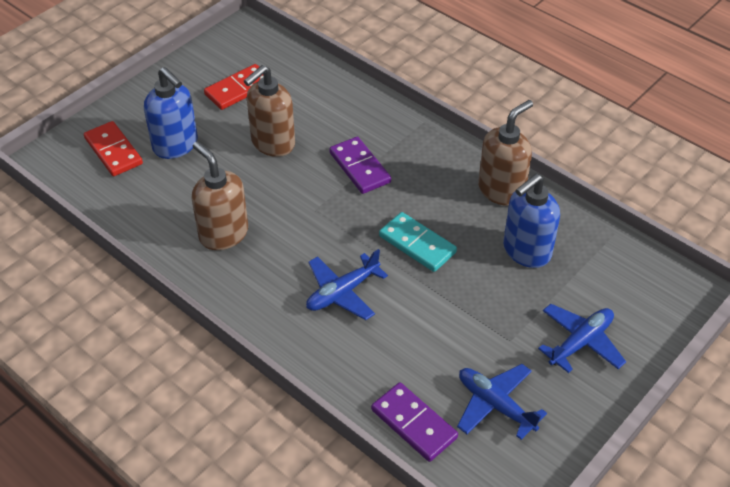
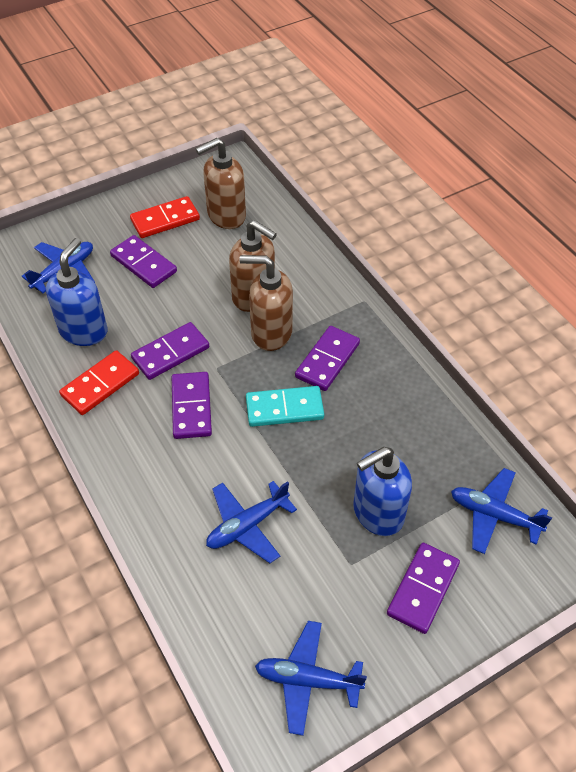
blue plane: [306,249,388,320] [457,364,547,440] [538,304,626,373] = 3 -> [22,242,95,293] [206,481,297,563] [255,621,367,736] [451,468,552,554] = 4
purple domino: [329,137,391,194] [371,382,458,462] = 2 -> [110,235,177,288] [131,322,209,380] [172,372,212,439] [295,326,360,391] [387,543,460,634] = 5

